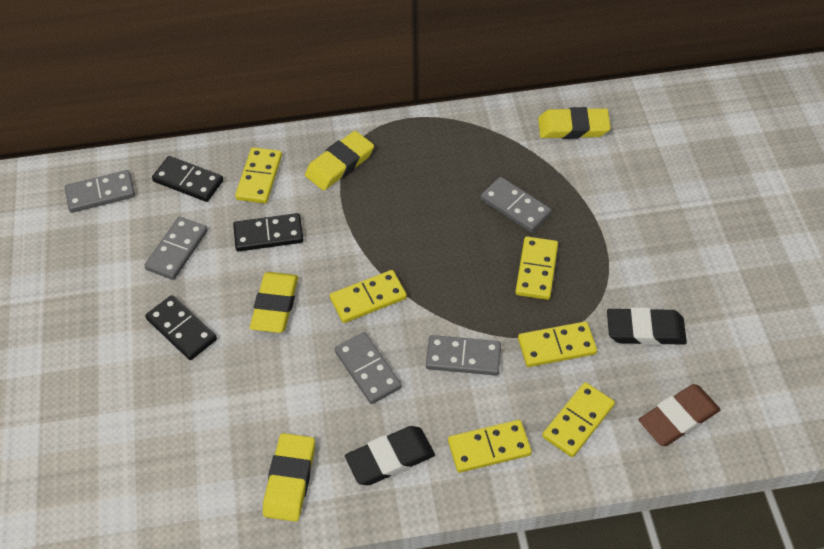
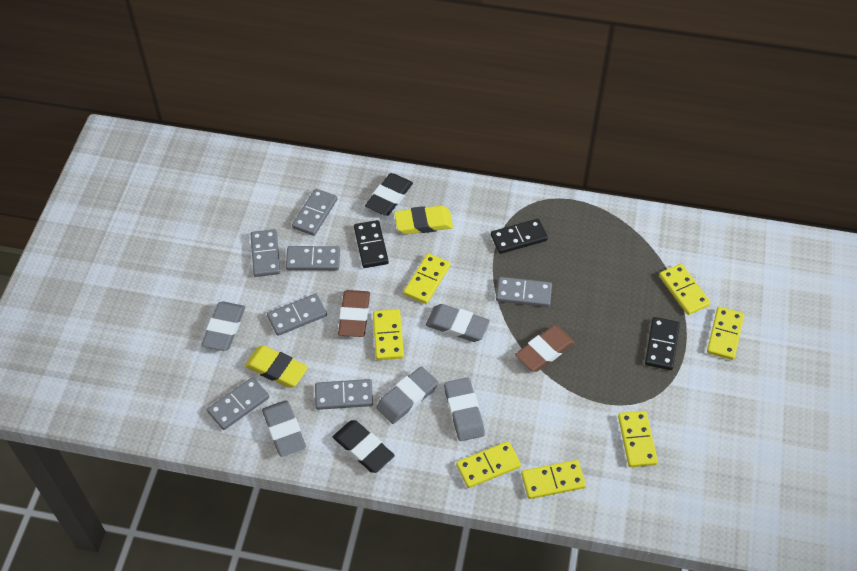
brown eraser: [639,384,721,446] = 1 -> [338,290,370,337] [515,325,575,372] = 2
grey domino: [65,170,135,213] [144,217,208,280] [335,332,402,404] [426,335,501,375] [480,177,552,233] = 5 -> [207,377,269,430] [250,229,280,277] [267,294,327,336] [286,246,340,270] [292,188,337,236] [315,379,373,410] [496,277,552,307] = 7
grey eraser: none = 0 -> [201,301,245,351] [262,400,306,457] [376,366,438,424] [426,304,490,342] [444,377,485,441] = 5
yellow domino: [235,147,282,204] [330,270,407,323] [448,420,532,473] [515,236,558,300] [518,322,597,367] [542,382,615,457] = 6 -> [373,309,404,360] [404,253,450,304] [456,441,521,488] [521,460,586,499] [618,411,658,467] [659,264,711,315] [707,307,744,360] = 7
yellow eraser: [250,272,298,333] [263,433,315,522] [305,131,374,191] [538,107,611,139] = 4 -> [245,345,308,388] [394,205,453,234] = 2

